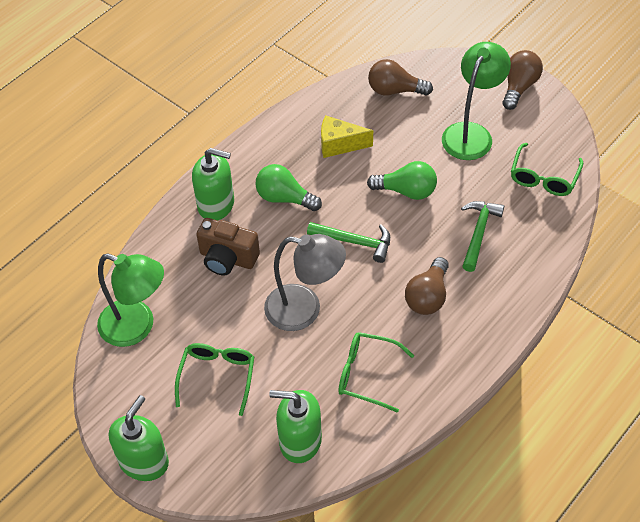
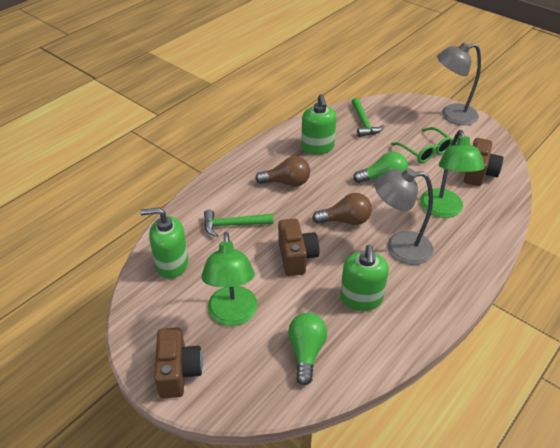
brown camera: [196,218,260,276] = 1 -> [154,327,203,398] [278,218,319,276] [464,138,503,186] = 3
brown light bulb: [368,59,433,96] [405,257,449,315] [502,50,543,110] = 3 -> [255,156,310,187] [312,193,372,225] = 2
green glasses: [175,343,254,416] [338,332,414,413] [511,143,583,196] = 3 -> [391,127,453,163] = 1
grey lamp: [264,234,346,331] = 1 -> [374,168,433,265] [437,42,481,125] = 2
yellow cheese: [321,115,373,158] = 1 -> none = 0

